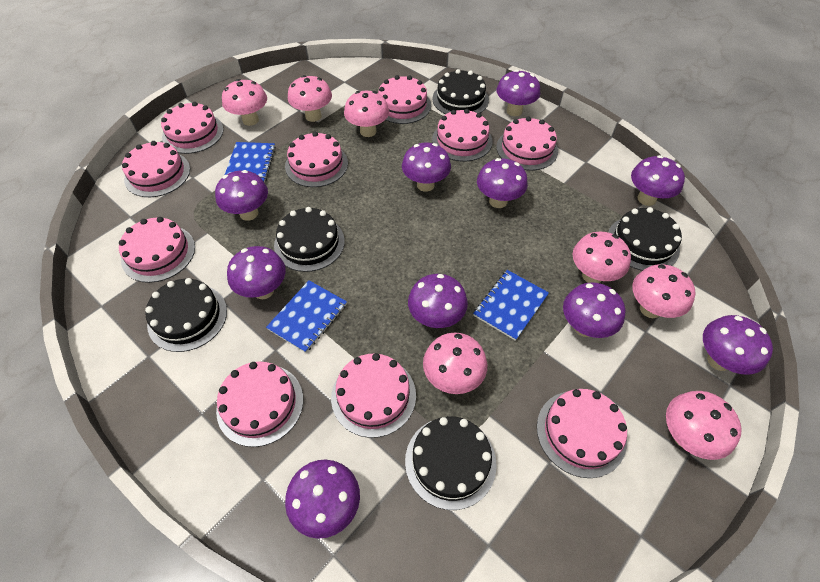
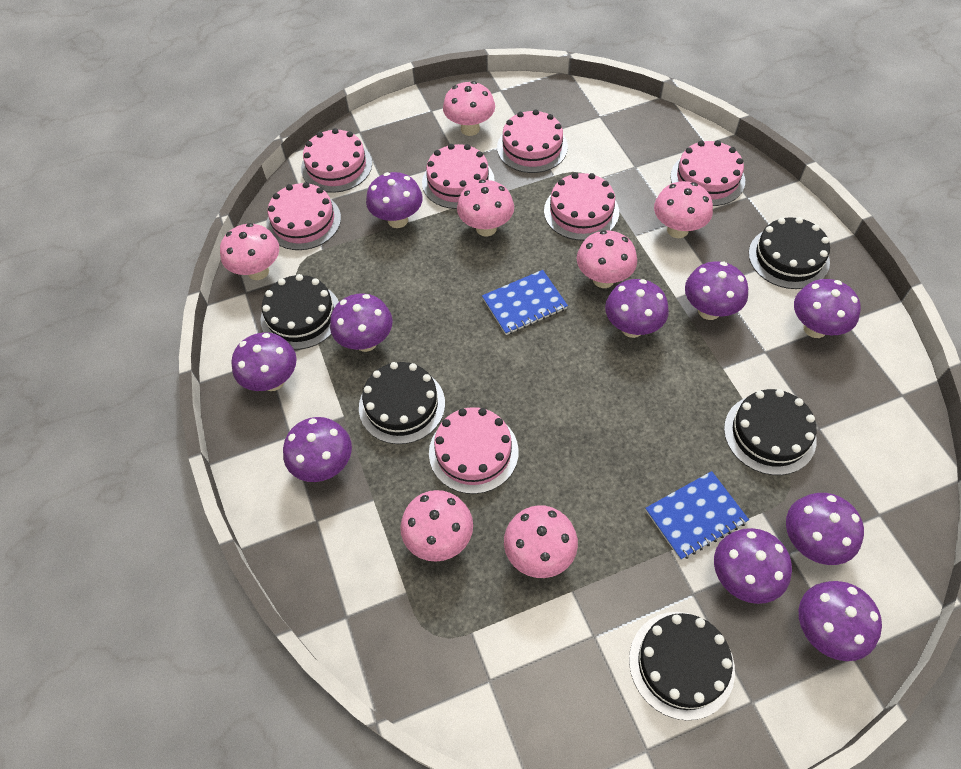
blue notebook: [225,142,276,183] [266,280,347,353] [473,270,549,341] = 3 -> [482,270,568,335] [645,471,749,560] = 2
pink cake: [119,217,195,283] [122,141,190,197] [161,102,224,154] [216,362,303,447] [285,132,348,187] [331,353,416,438] [378,75,431,124] [432,109,493,161] [496,117,558,171] [537,389,627,478] = 10 -> [266,182,341,250] [301,128,372,193] [422,144,495,209] [429,407,519,494] [497,109,568,173] [544,173,619,241] [671,140,745,206] = 7

